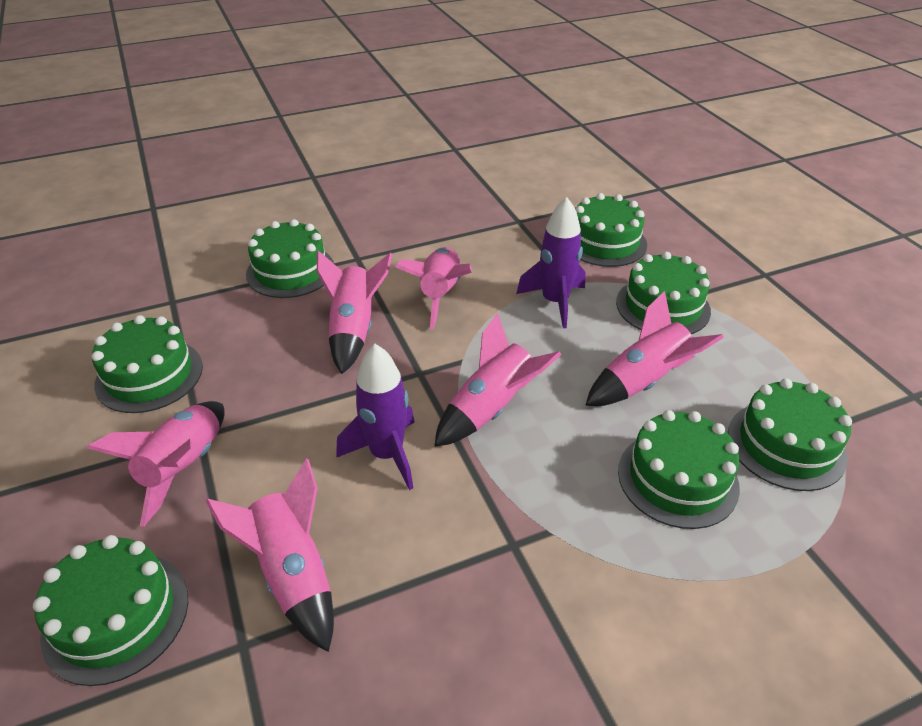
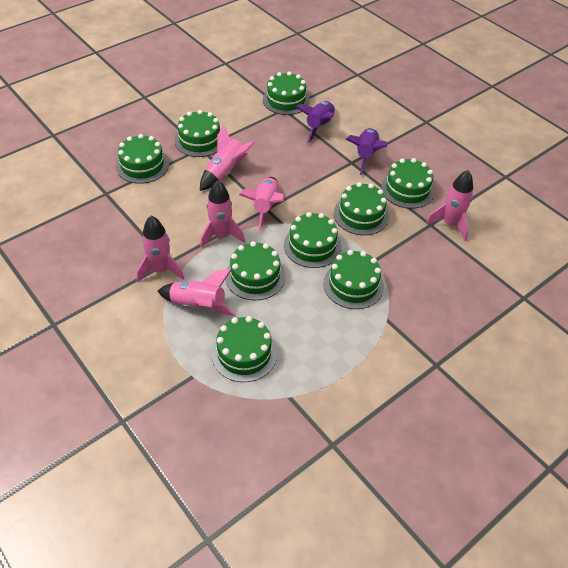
green cake: [33,535,188,686] [91,315,203,413] [246,219,334,298] [576,193,647,267] [616,252,711,334] [618,410,740,529] [728,378,852,491] = 7 -> [116,134,169,184] [175,110,220,157] [211,316,277,382] [226,241,286,300] [263,72,310,115] [284,212,341,268] [323,250,384,309] [334,182,389,235] [381,158,435,209] = 9

